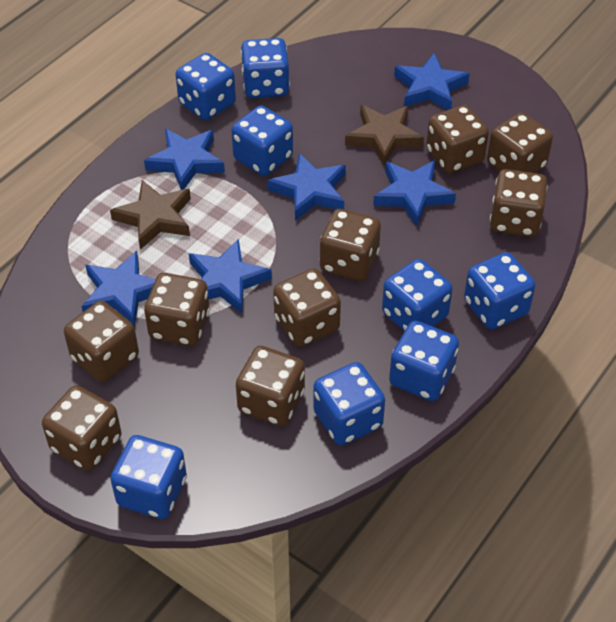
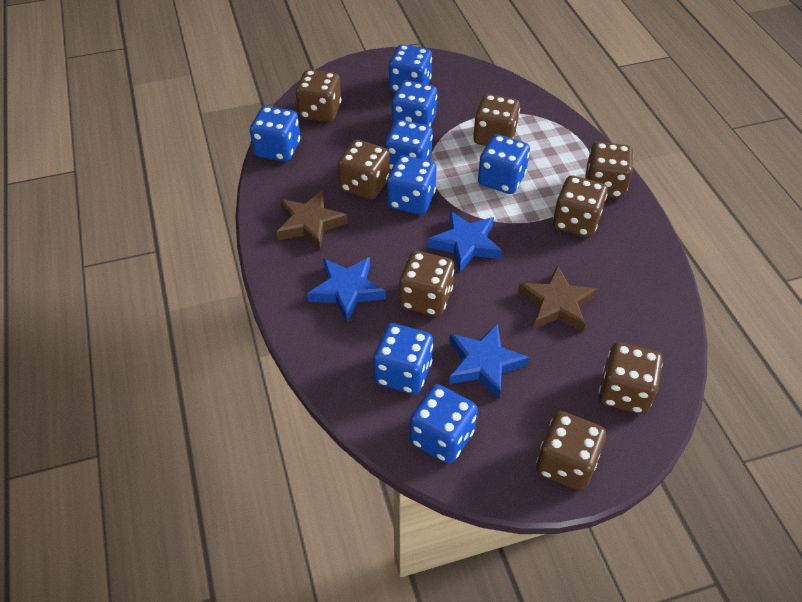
blue star: [81,251,156,327] [144,129,225,190] [189,239,272,314] [268,153,346,220] [373,160,456,226] [394,53,470,110] = 6 -> [307,257,386,322] [428,211,502,273] [449,323,529,399] = 3
brown dice: [42,385,122,471] [64,301,139,382] [144,273,210,346] [236,346,305,427] [273,269,341,347] [320,209,381,281] [426,105,489,174] [487,112,553,173] [490,169,548,237] = 9 -> [296,70,341,122] [338,140,390,200] [399,251,454,317] [473,94,520,146] [536,411,606,491] [553,175,608,237] [585,142,633,199] [599,342,663,414] = 8

